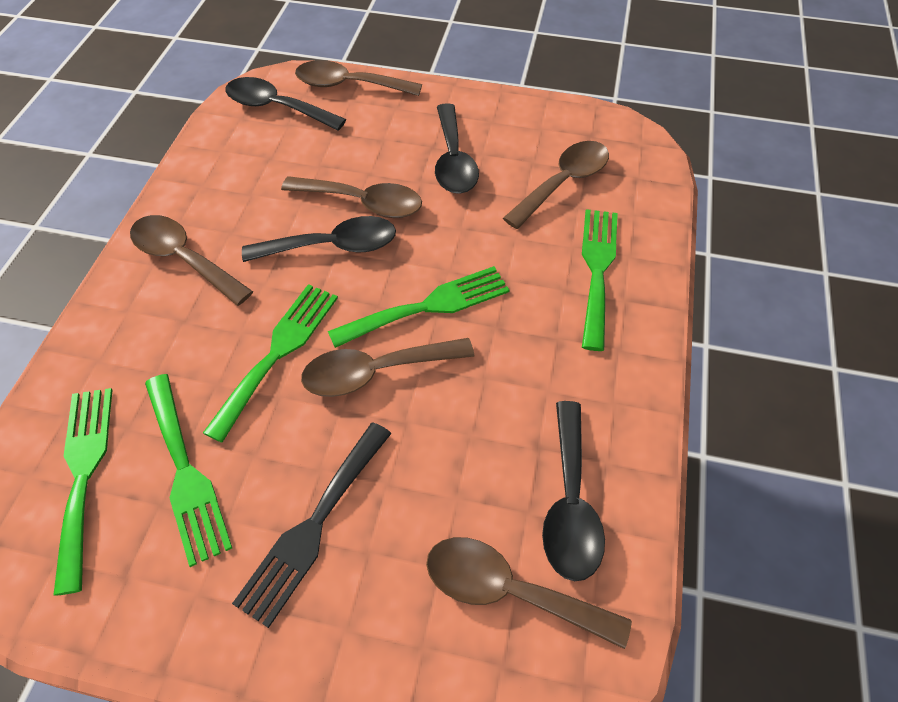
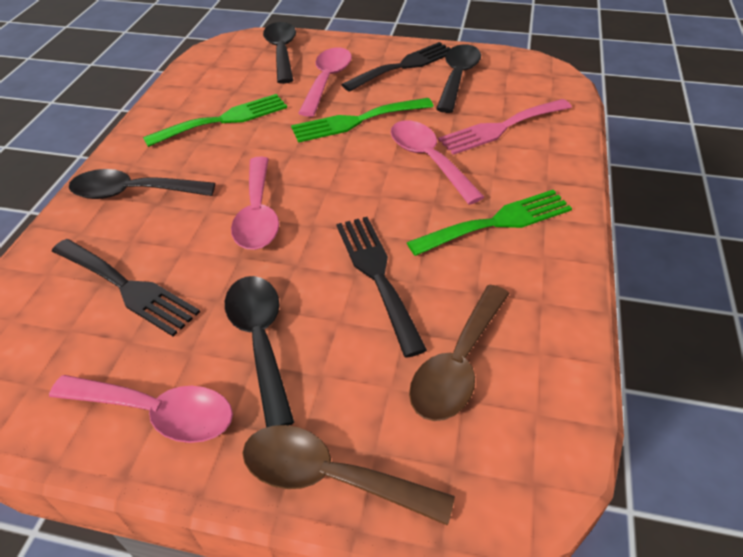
black fork: [232,423,392,628] = 1 -> [52,239,200,337] [336,217,427,358] [341,42,451,92] = 3
brown spoon: [130,215,253,306] [281,176,422,218] [295,60,422,96] [301,338,474,397] [426,537,632,649] [503,141,609,229] = 6 -> [242,425,455,526] [409,285,509,421] = 2
green fork: [53,388,112,596] [145,374,232,567] [203,284,338,443] [328,266,510,348] [582,209,618,351] = 5 -> [143,94,287,147] [291,98,434,143] [407,190,572,256] = 3
pink fork: none = 0 -> [438,99,572,155] = 1
pink spoon: none = 0 -> [49,375,233,443] [231,156,279,250] [299,48,352,117] [391,120,484,205] = 4

